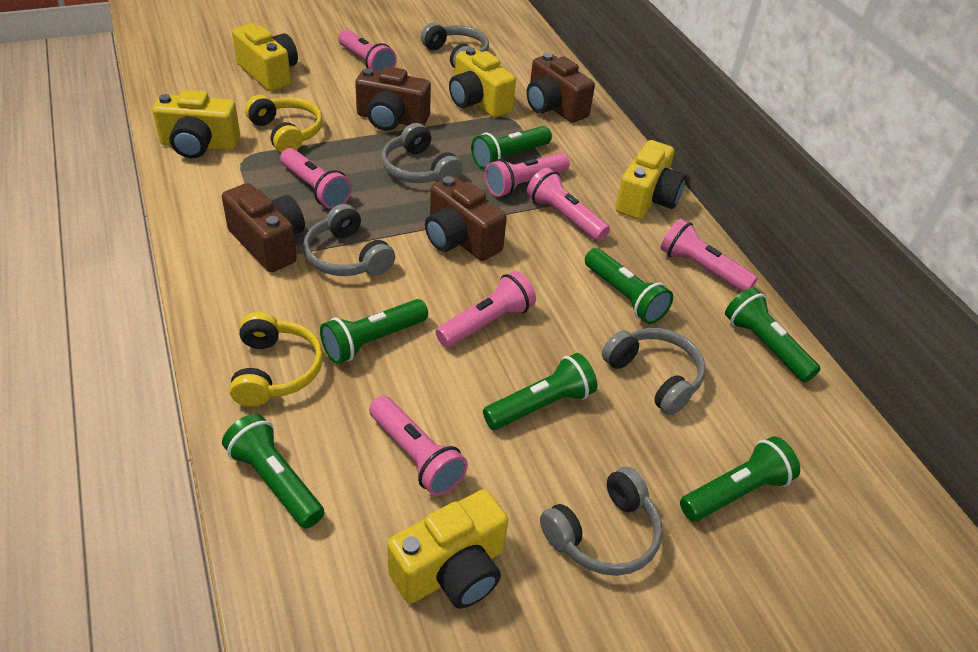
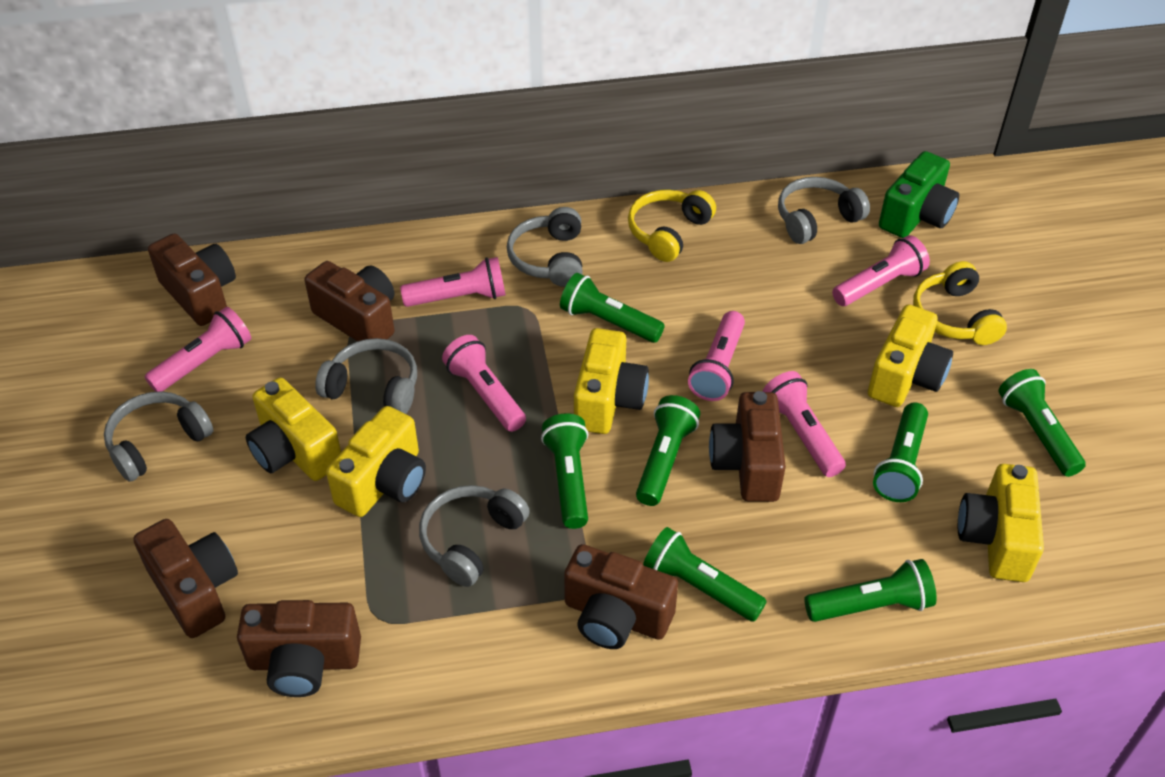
brown camera: [222,183,305,272] [355,66,431,131] [425,176,507,261] [526,53,595,123] = 4 -> [133,519,238,638] [148,233,236,326] [237,600,361,697] [304,261,394,341] [564,544,678,649] [709,391,786,502] = 6
green camera: none = 0 -> [879,151,959,238] = 1
pink flashlight: [280,148,352,209] [338,29,397,71] [369,396,468,496] [436,271,536,348] [485,153,570,197] [527,167,610,242] [661,219,758,292] = 7 -> [144,307,251,392] [400,257,506,307] [442,335,526,432] [688,311,745,401] [762,371,846,477] [832,235,930,306] = 6

